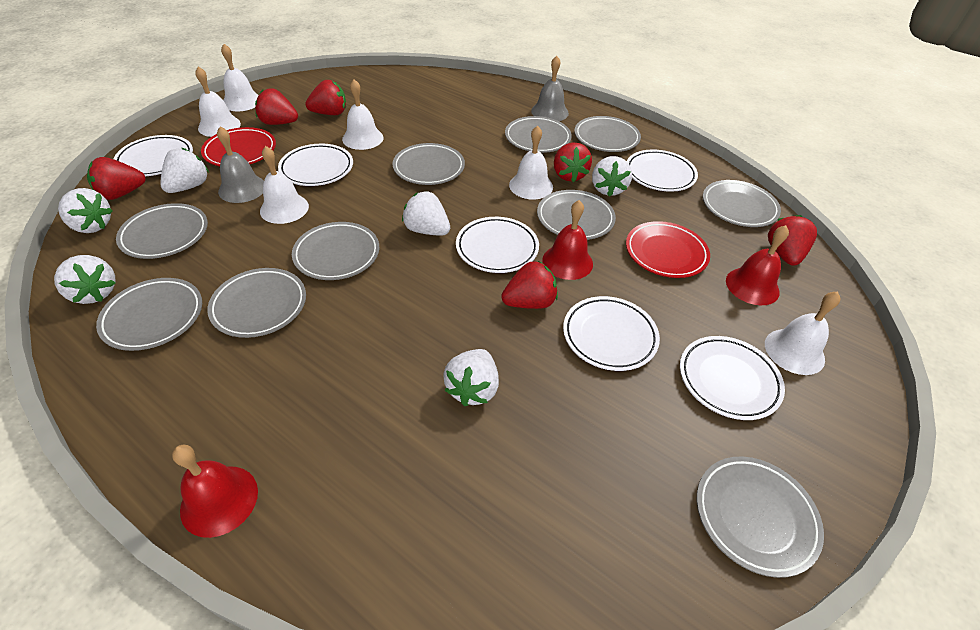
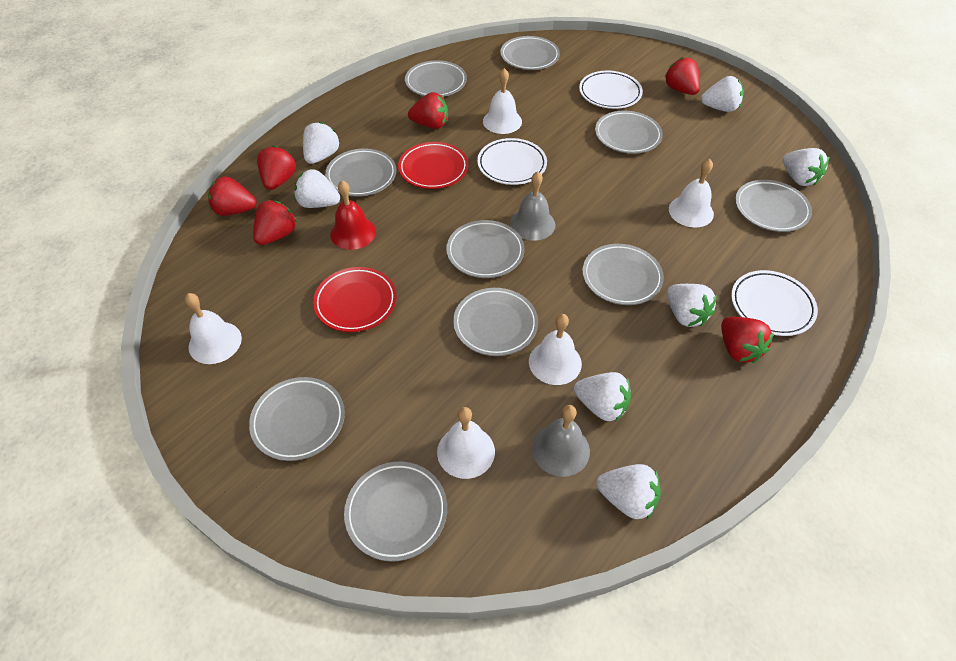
red bell: [172,444,258,538] [542,200,593,280] [726,225,789,305] = 3 -> [330,180,376,250] = 1
white bell: [195,67,241,137] [221,44,259,111] [260,146,309,224] [342,79,384,150] [509,125,553,199] [765,292,840,375] = 6 -> [185,293,242,364] [437,407,495,479] [483,68,522,134] [529,314,582,385] [669,159,714,227] = 5
white plate: [114,135,193,176] [278,144,353,186] [456,217,539,273] [563,296,660,371] [627,150,698,192] [680,336,785,420] = 6 -> [477,138,547,185] [579,71,643,109] [731,270,818,336] = 3
white strawberry: [54,255,116,304] [58,188,113,233] [161,148,209,193] [402,191,450,236] [443,349,499,406] [592,156,632,197] = 6 -> [294,169,340,208] [303,122,340,164] [574,372,631,422] [596,464,661,519] [667,284,717,327] [701,76,744,112] [783,148,829,186] = 7

